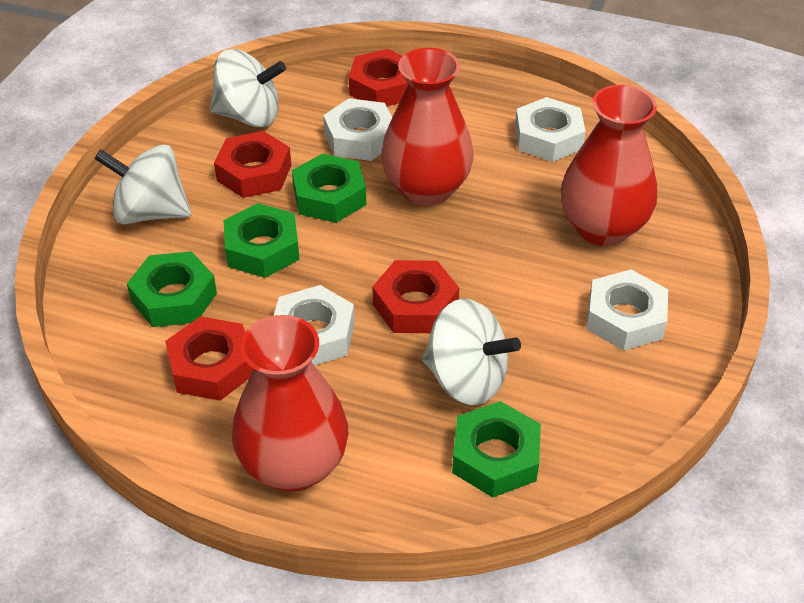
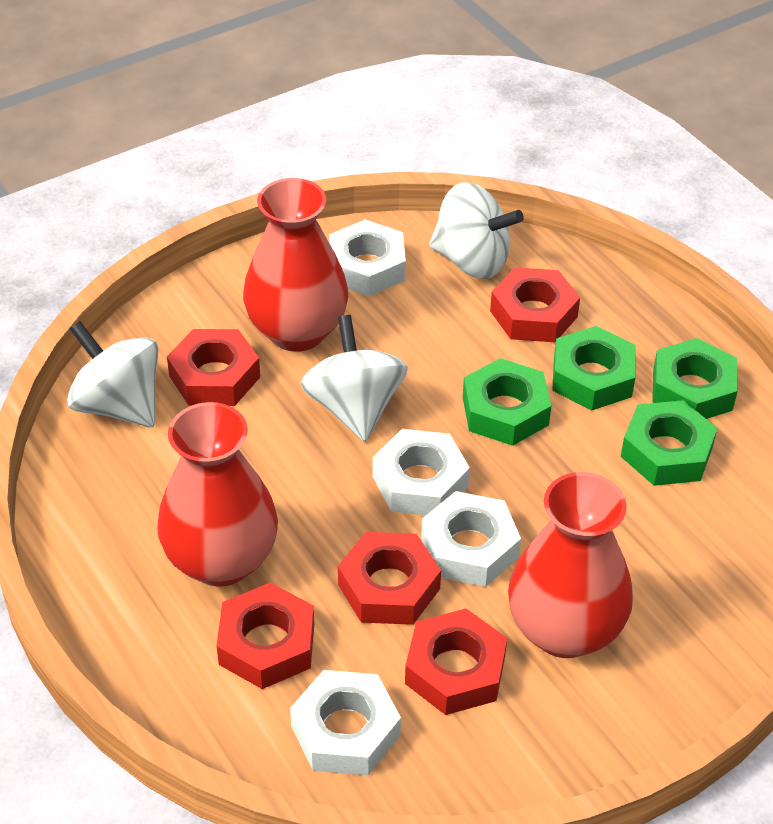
red nut: [165,316,253,401] [214,131,291,198] [349,49,408,106] [372,260,459,333] = 4 -> [167,329,260,406] [217,582,314,689] [338,532,441,625] [405,608,507,715] [490,267,580,342] = 5

